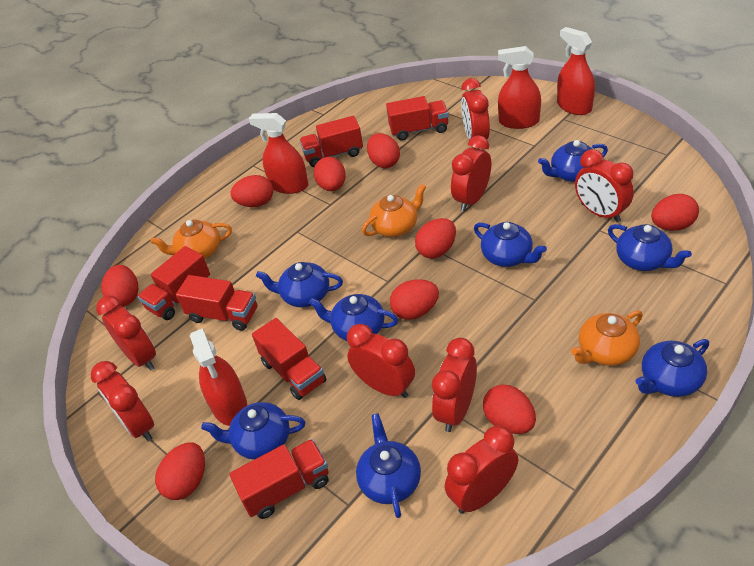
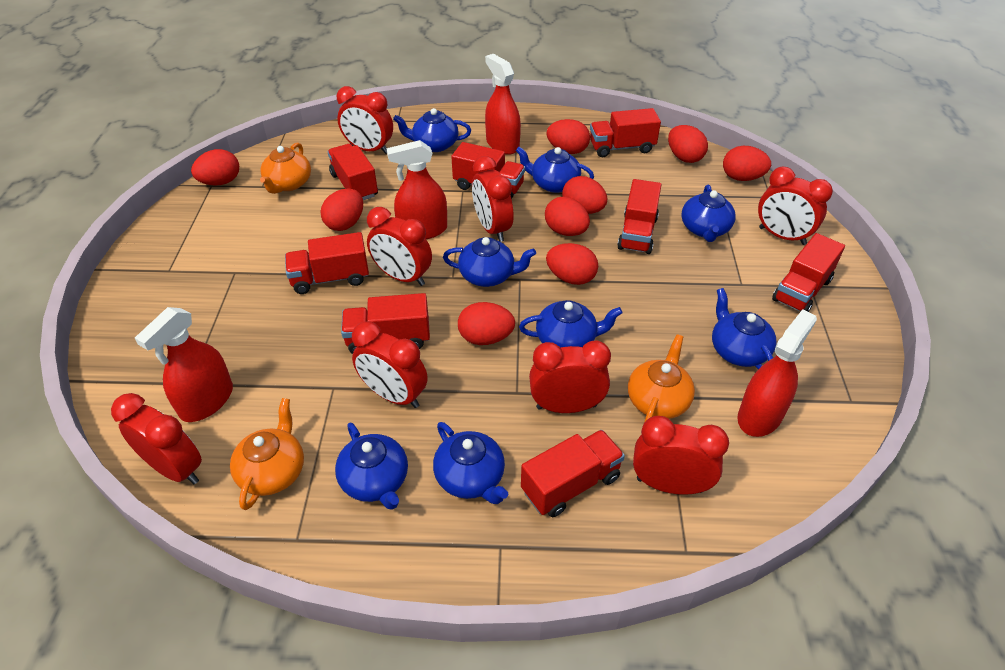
red truck: [138,246,210,320] [176,275,257,331] [229,439,329,519] [252,318,326,400] [300,116,363,167] [386,96,449,141] = 6 -> [285,232,369,294] [327,144,378,200] [341,293,430,354] [451,142,525,199] [521,430,625,517] [590,108,661,157] [617,179,661,254] [772,233,845,312] = 8

